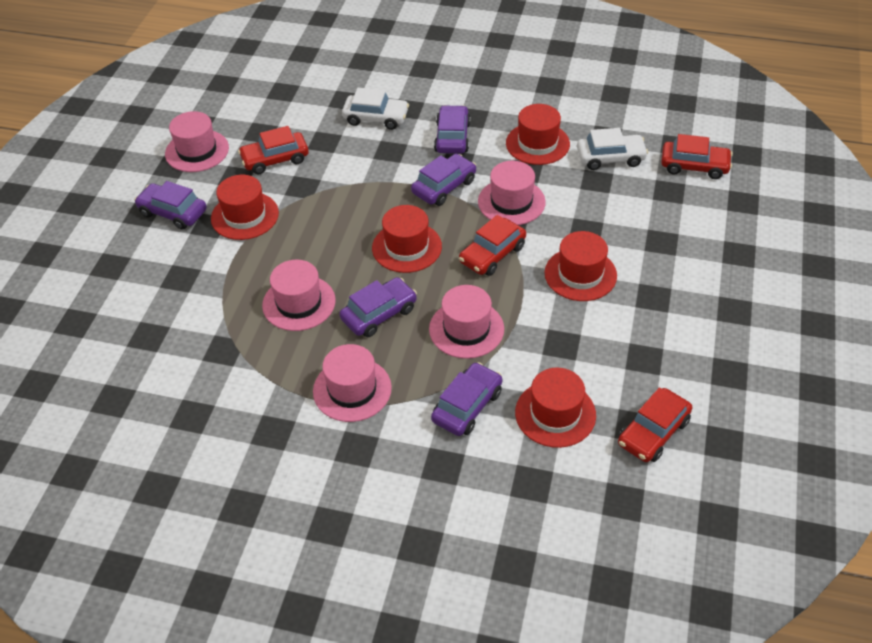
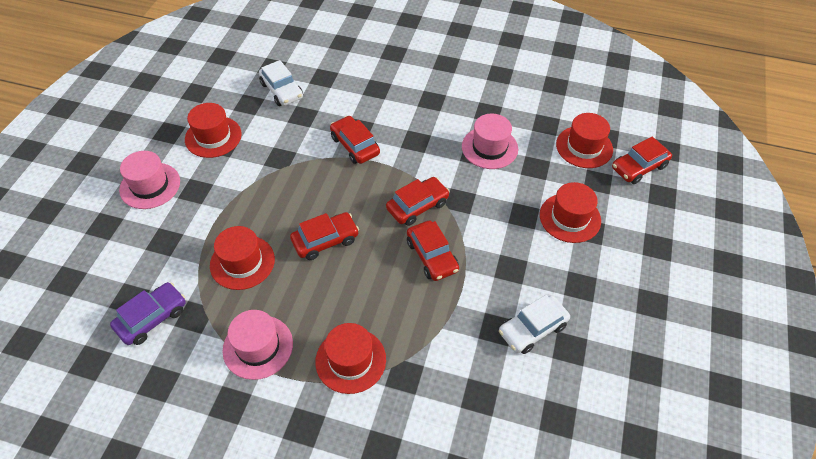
pink hat: [165,111,229,172] [262,260,336,331] [313,344,392,422] [429,285,504,359] [478,161,546,225] = 5 -> [119,151,180,209] [222,310,293,380] [462,114,518,169] = 3
purple car: [134,181,207,230] [339,277,417,337] [411,154,476,206] [431,362,502,436] [434,105,471,154] = 5 -> [110,282,186,345] = 1
red car: [238,126,309,174] [459,215,526,276] [618,387,692,462] [661,134,733,179] = 4 -> [290,212,359,260] [330,116,380,164] [386,177,450,226] [407,220,459,281] [612,137,672,184] = 5

